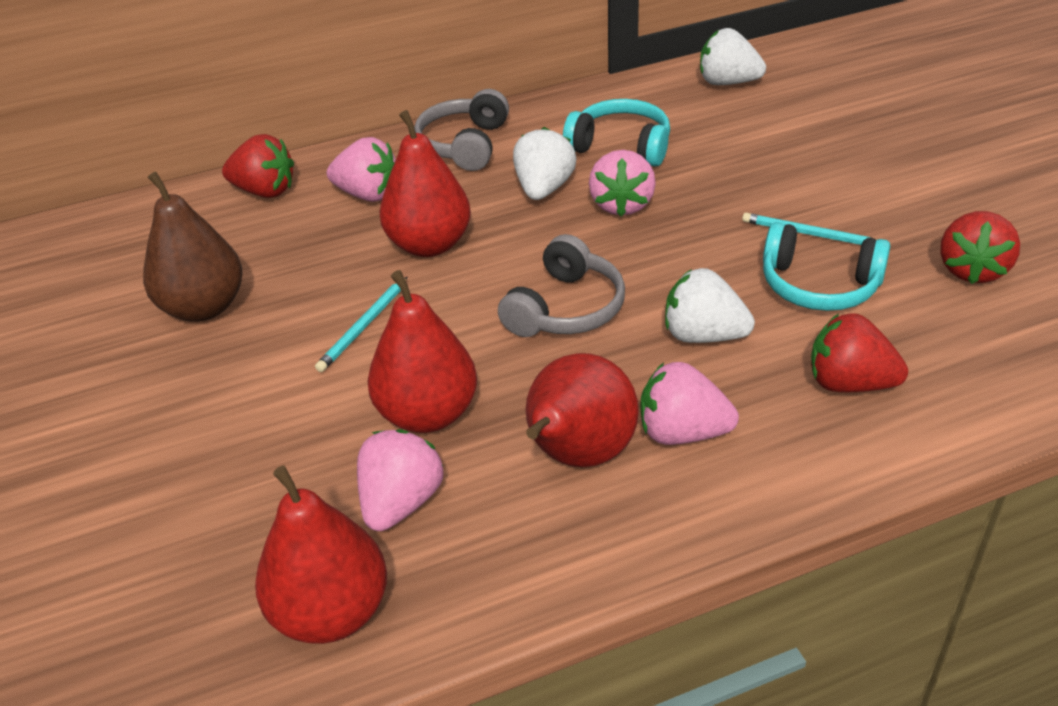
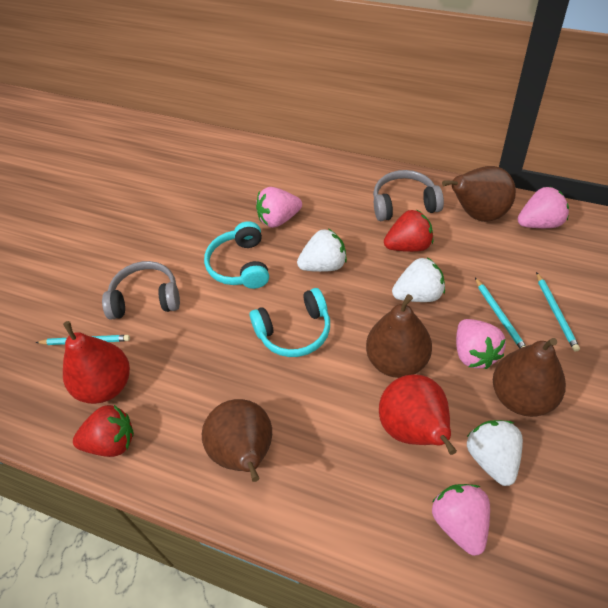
brown pear: [143,172,242,322] = 1 -> [202,399,272,482] [366,294,432,378] [442,166,516,222] [493,338,566,417] = 4
red pear: [255,466,387,644] [368,270,477,433] [379,110,471,257] [526,353,639,467] = 4 -> [63,321,130,404] [379,374,457,455] = 2
red strawberry: [222,134,294,198] [811,313,908,392] [940,211,1020,284] = 3 -> [73,405,134,457] [384,209,433,252] = 2
turquoise pencil: [315,276,408,372] [742,213,877,245] = 2 -> [36,335,130,345] [475,278,526,349] [536,272,580,352] = 3

